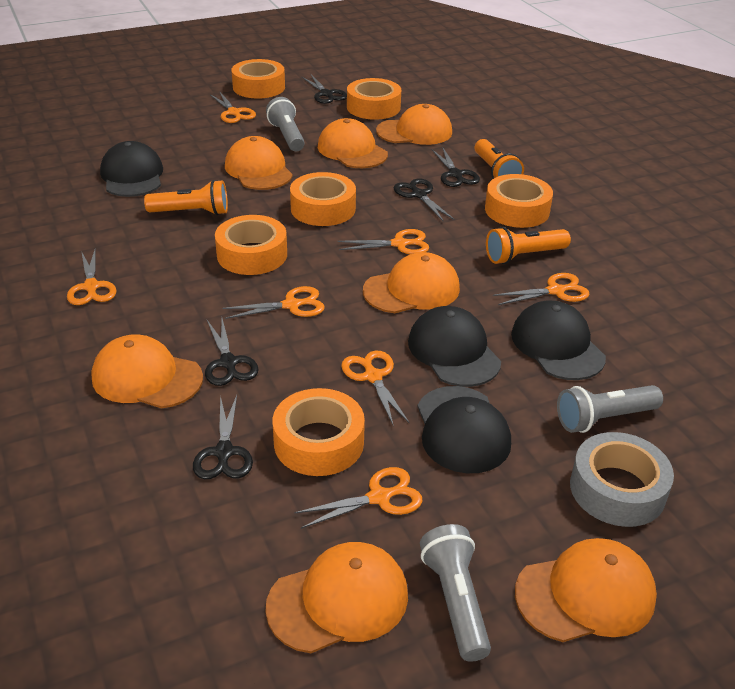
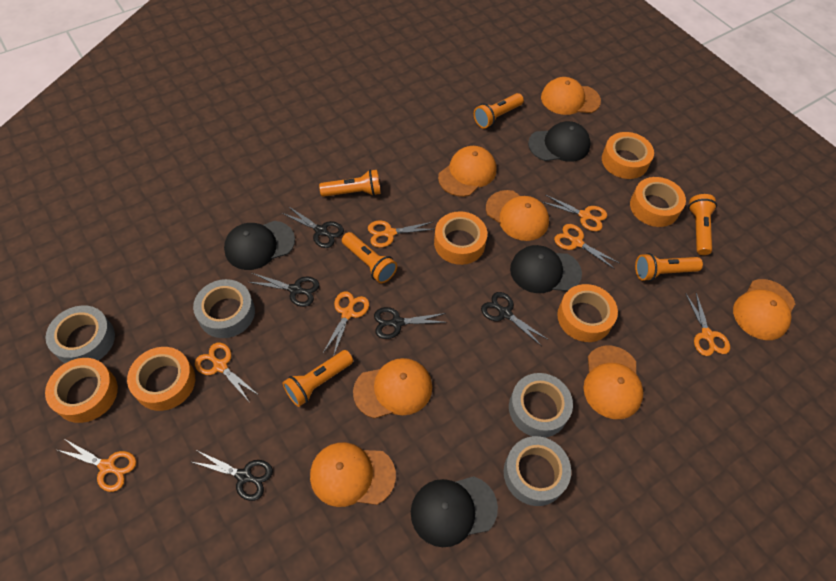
grey flashlight: [266,97,305,151] [420,524,491,662] [557,385,663,433] = 3 -> none = 0
grey tape: [570,432,674,527] = 1 -> [46,306,115,363] [193,279,255,338] [504,436,571,506] [509,373,573,438] = 4
orange flashlight: [144,180,228,215] [474,139,524,179] [486,227,571,264] = 3 -> [283,350,353,407] [319,170,381,197] [342,232,397,283] [474,93,524,129] [635,253,703,281] [688,194,717,255] = 6

